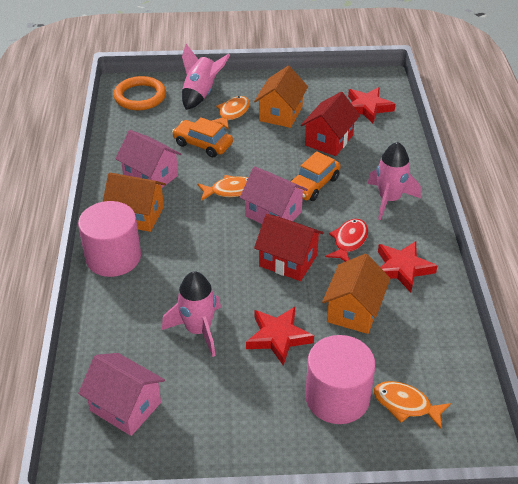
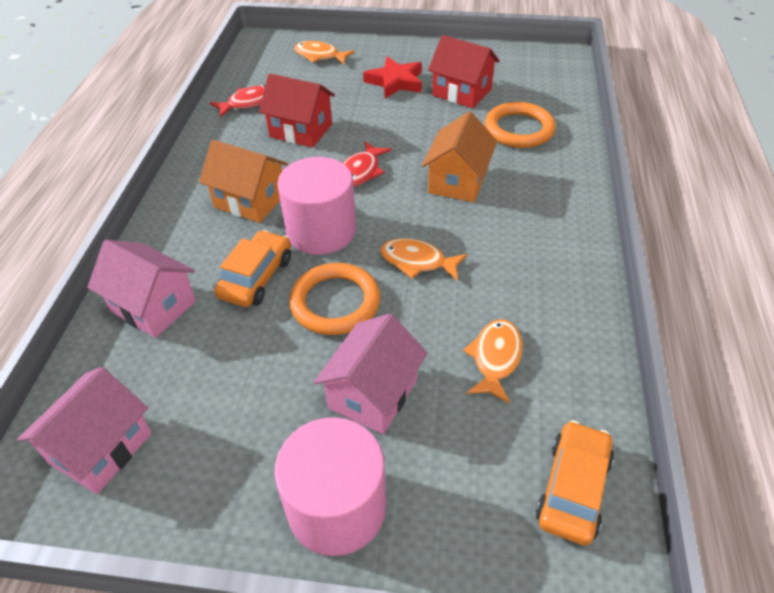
orange house: [103,172,166,232] [254,66,308,128] [322,254,390,334] = 3 -> [199,140,288,223] [422,111,497,202] = 2
orange ring: [113,76,166,110] = 1 -> [289,263,380,335] [485,102,556,148] = 2
pink rocket: [162,271,221,357] [182,44,230,110] [367,142,421,220] = 3 -> none = 0
red fish: [325,219,368,262] = 1 -> [210,85,265,118] [343,141,392,187] = 2
red star: [246,307,314,366] [348,87,395,123] [378,241,437,293] = 3 -> [363,56,422,99] = 1

